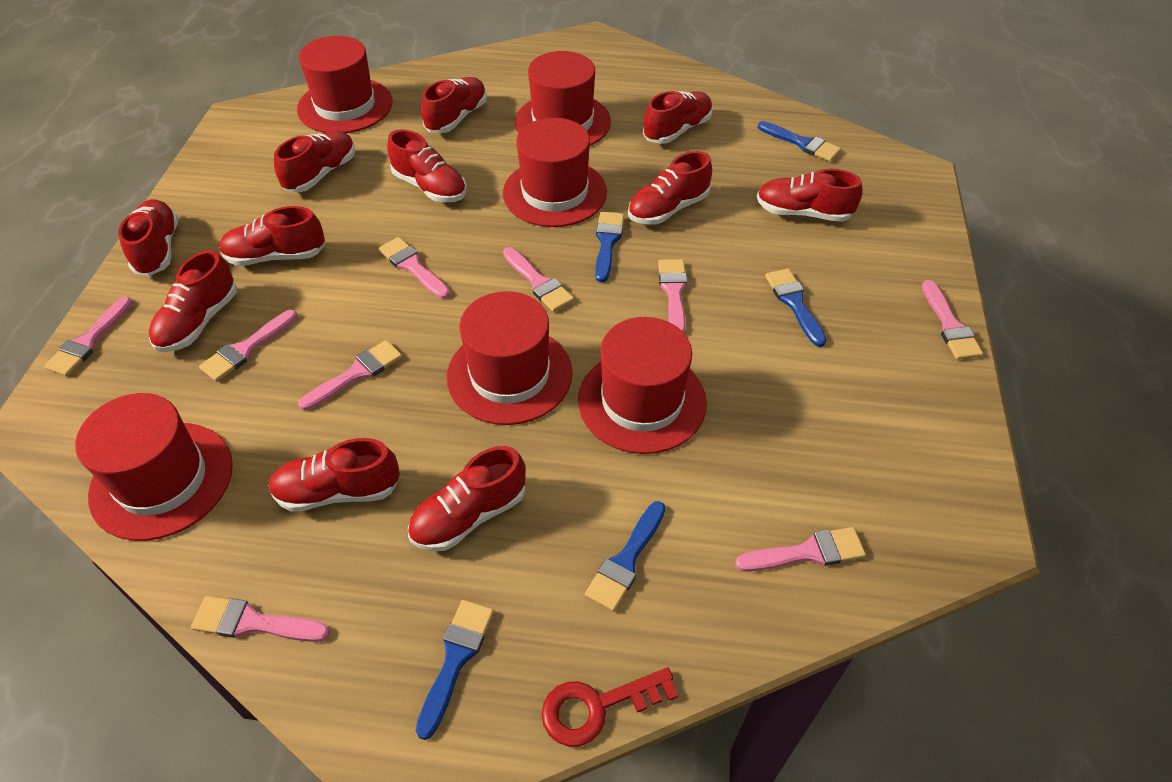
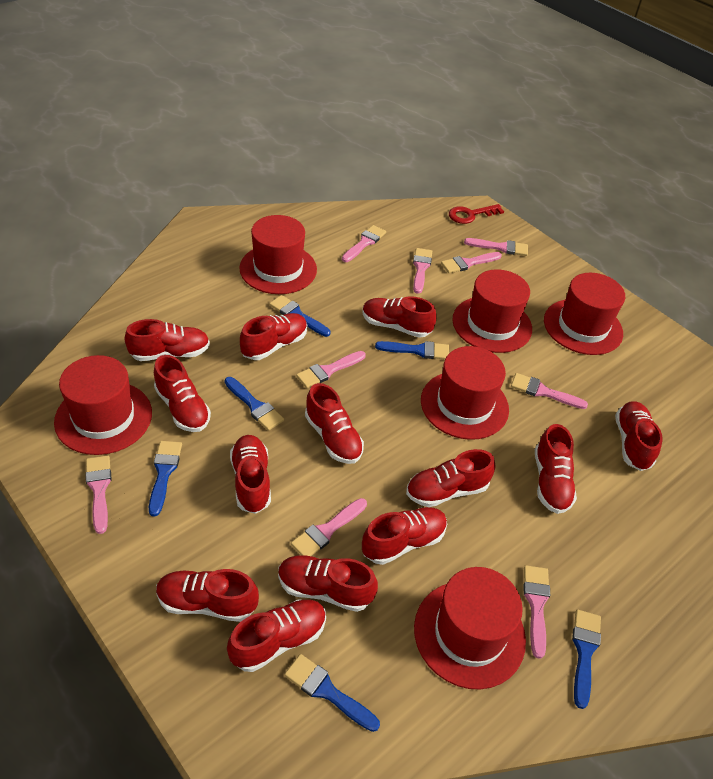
blue brush: [416,600,494,740] [585,501,666,611] [595,212,624,282] [758,121,841,161] [765,268,827,347] = 5 -> [149,441,182,516] [225,377,284,431] [269,295,330,337] [285,654,380,732] [375,341,449,359] [572,610,601,709] = 6
red shoe: [118,199,179,276] [149,250,237,352] [219,206,325,266] [268,438,400,512] [274,131,355,192] [387,129,466,202] [408,446,526,551] [421,77,487,133] [628,151,712,225] [643,91,713,144] [757,169,863,222] = 11 -> [124,319,210,361] [154,355,211,432] [156,569,259,622] [227,600,326,672] [230,435,271,514] [240,313,307,360] [278,555,378,612] [305,383,364,464] [362,296,436,338] [362,507,447,565] [406,449,496,507] [535,424,577,514] [615,401,663,471] = 13

